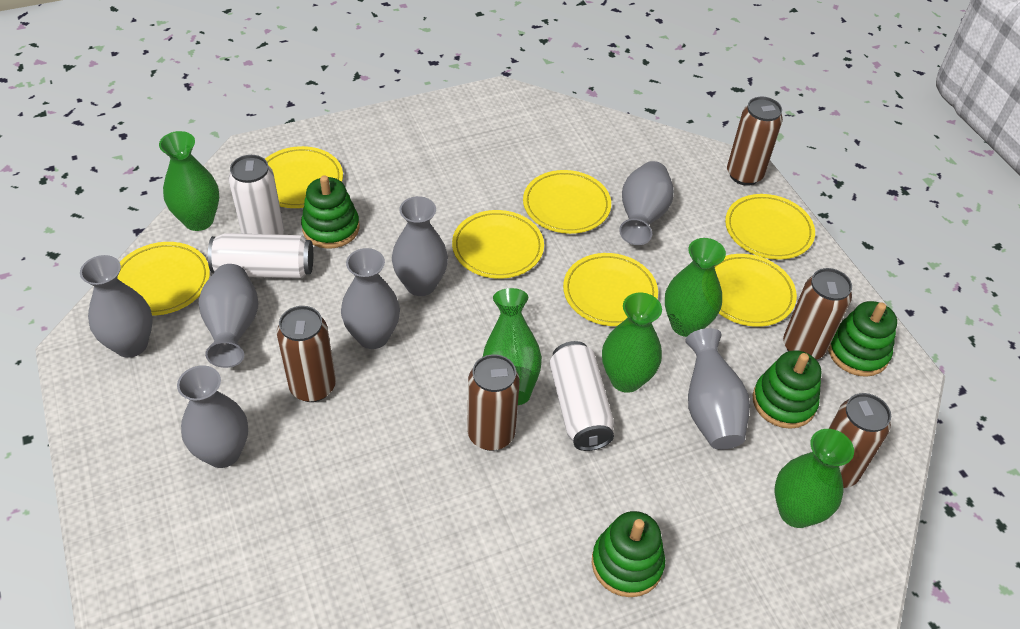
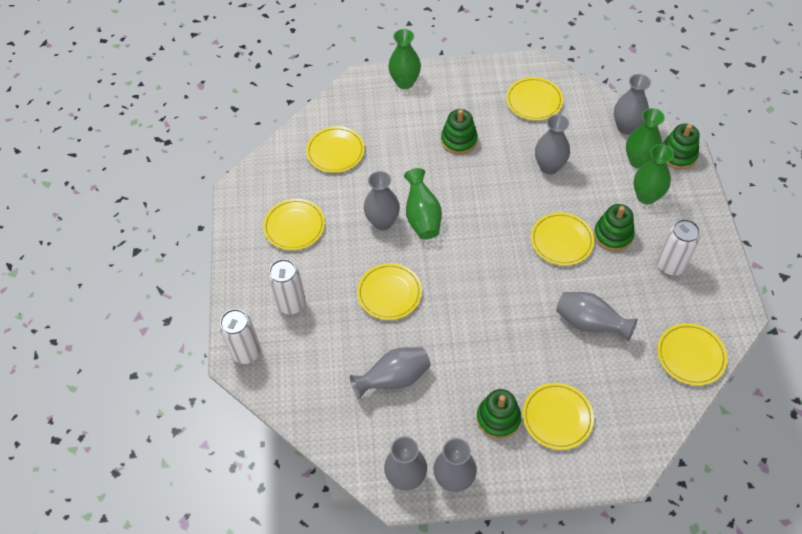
brown can: [277,306,336,402] [467,354,520,451] [727,97,783,186] [783,268,852,359] [828,393,891,488] = 5 -> none = 0
green vase: [159,131,219,231] [483,288,542,405] [602,293,662,393] [665,238,726,337] [775,429,854,528] = 5 -> [388,29,421,89] [404,168,442,240] [626,108,665,169] [633,144,674,204] = 4

